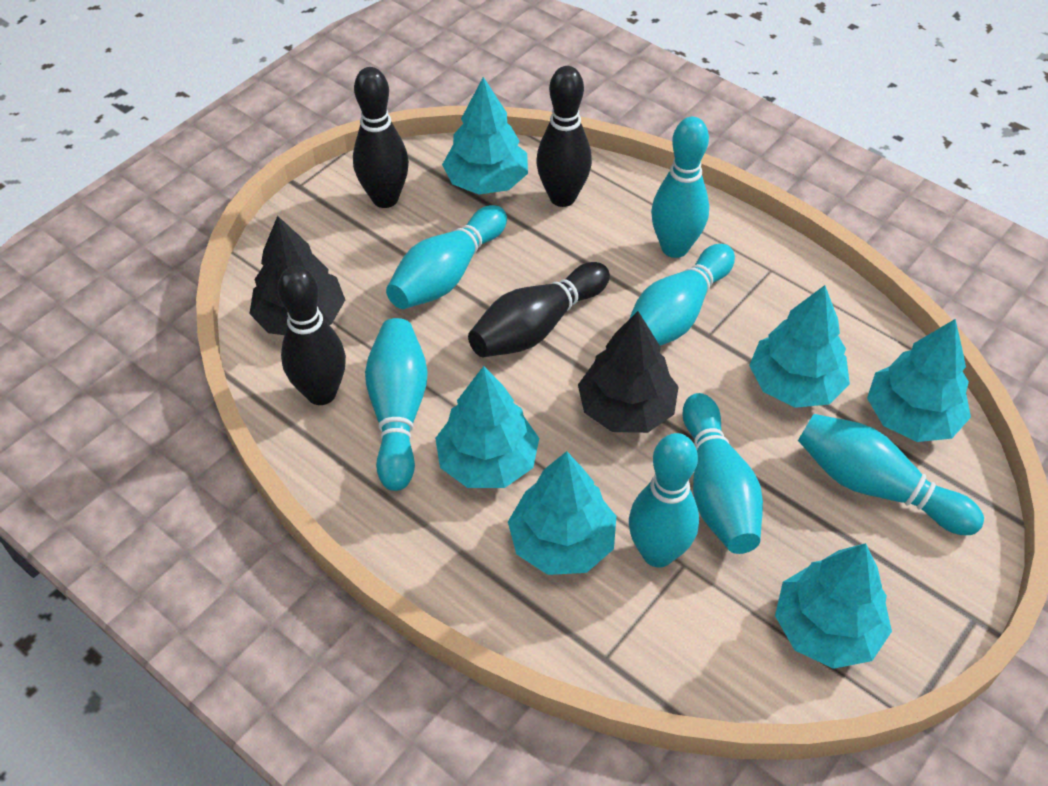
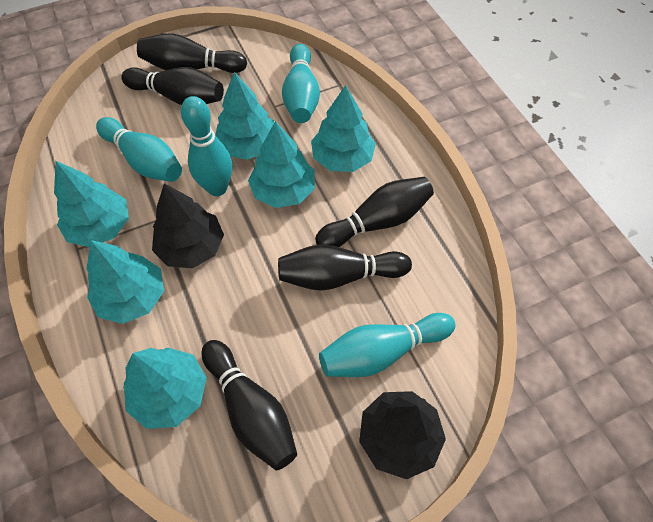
black bowling pin: [278,266,346,405] [353,67,409,208] [468,262,610,357] [536,66,592,207] = 4 -> [121,67,224,105] [137,34,247,73] [202,340,297,470] [278,244,412,291] [315,177,434,247] = 5
turquoise bowling pin: [365,318,428,491] [386,205,507,309] [629,433,699,567] [630,244,735,346] [651,117,709,258] [682,393,763,554] [798,414,984,535] = 7 -> [96,117,182,182] [181,96,232,196] [282,44,320,123] [319,313,455,377] = 4

